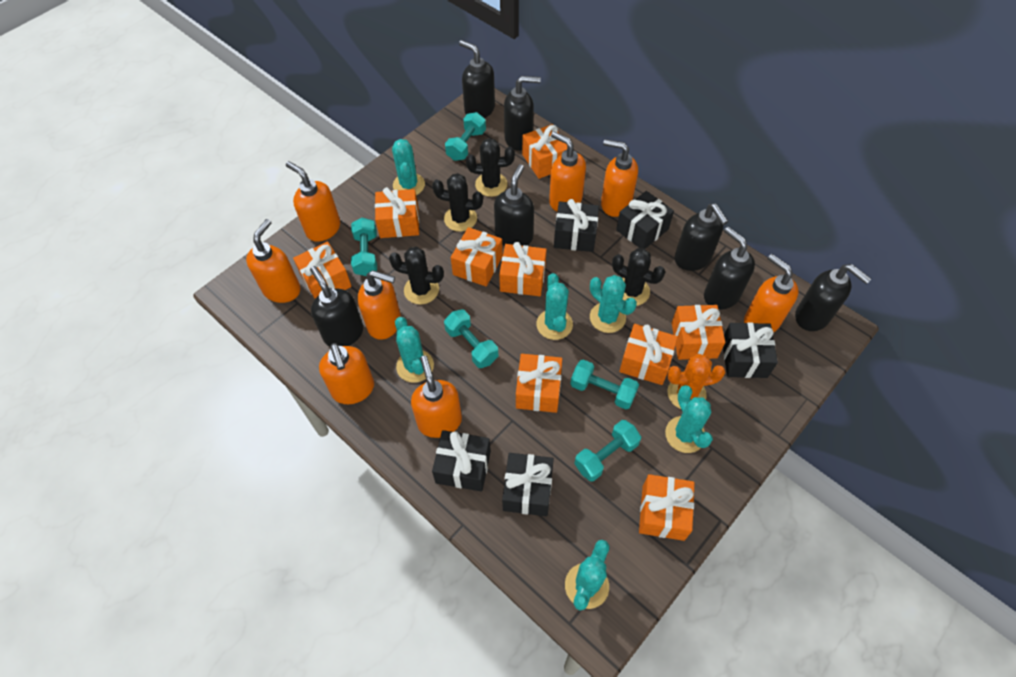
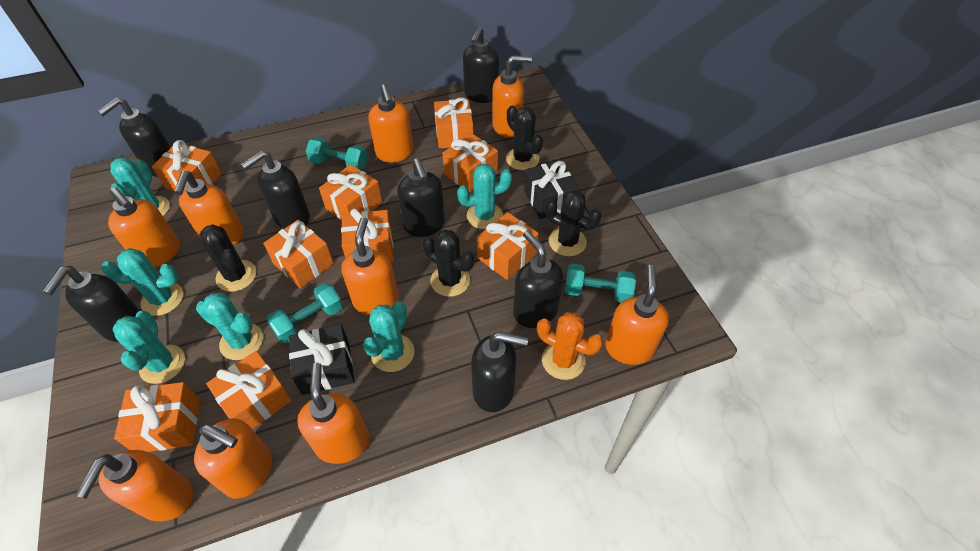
black gift: [432,430,491,492] [502,453,554,516] [554,199,599,252] [616,191,674,249] [723,322,778,378] = 5 -> [289,324,355,395] [524,160,579,219] = 2
orange soap dispenser: [246,219,301,303] [286,161,340,242] [319,343,374,404] [358,270,401,340] [411,355,462,438] [549,131,586,211] [601,139,638,217] [744,254,799,332] = 8 -> [75,450,193,522] [108,187,180,267] [174,171,244,245] [194,418,272,499] [297,363,369,464] [341,217,399,316] [368,84,413,163] [492,55,532,138] [605,265,669,365] = 9
turquoise dumbbell: [351,218,377,276] [444,309,498,368] [445,112,486,161] [570,359,639,409] [574,420,641,481] = 5 -> [266,283,343,343] [306,137,368,170] [565,264,636,302] = 3

